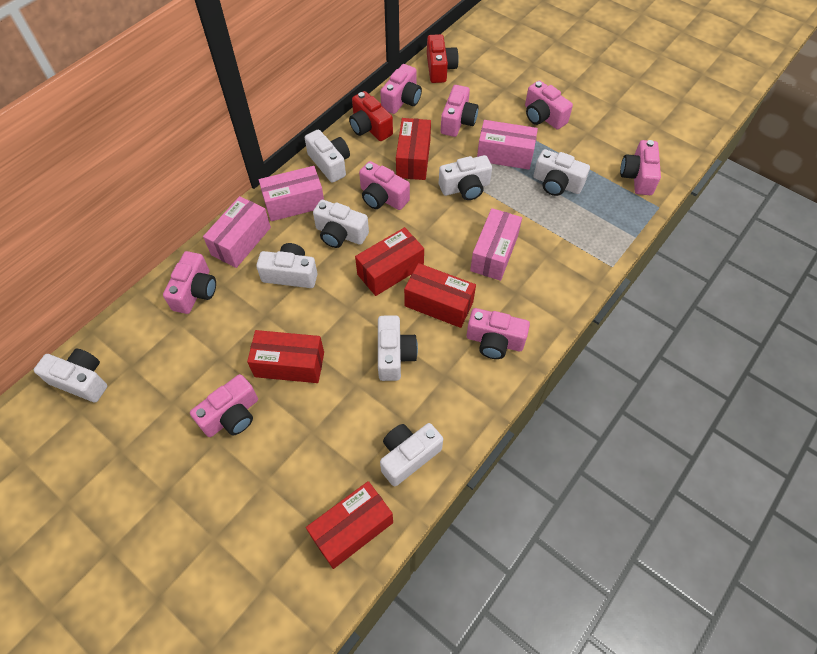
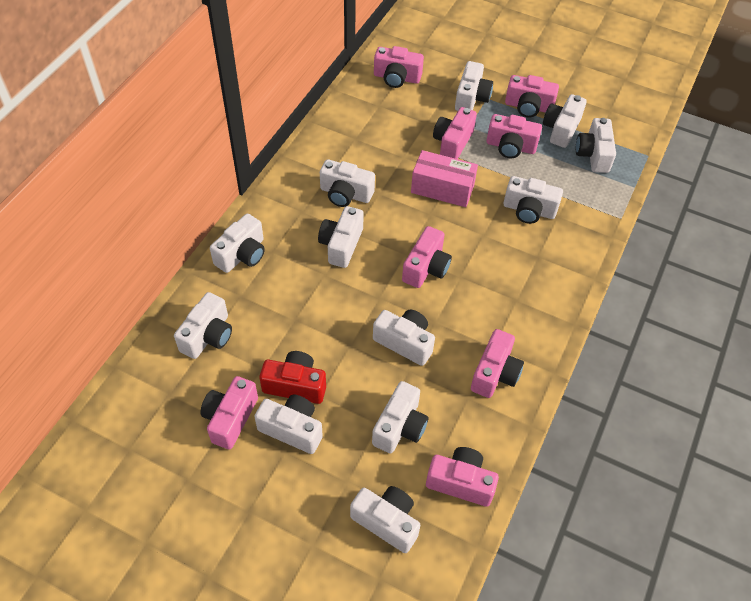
pink box: [203,196,271,268] [259,166,324,221] [470,208,522,281] [477,120,538,170] = 4 -> [411,150,478,207] = 1
red box: [247,330,324,383] [306,481,393,569] [355,227,424,296] [396,118,431,180] [404,263,476,328] = 5 -> none = 0
red camera: [349,91,393,141] [427,34,459,83] = 2 -> [259,351,326,404] = 1
white camera: [34,349,107,402] [256,243,317,288] [305,130,350,183] [313,200,369,248] [378,315,418,381] [380,423,443,486] [439,155,492,200] [534,149,590,196] = 8 -> [174,292,232,359] [210,214,265,273] [254,395,323,454] [318,206,364,268] [320,159,375,207] [350,486,420,553] [372,381,428,454] [373,310,435,366] [455,61,493,111] [504,176,563,224] [543,94,587,148] [576,118,616,173] = 12

